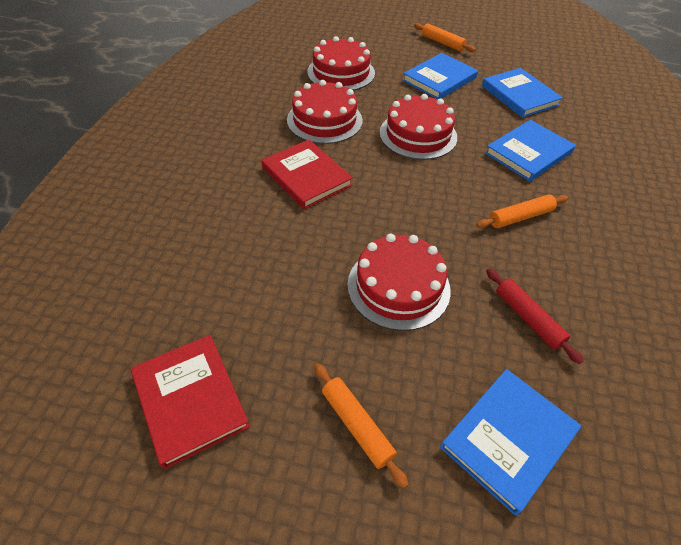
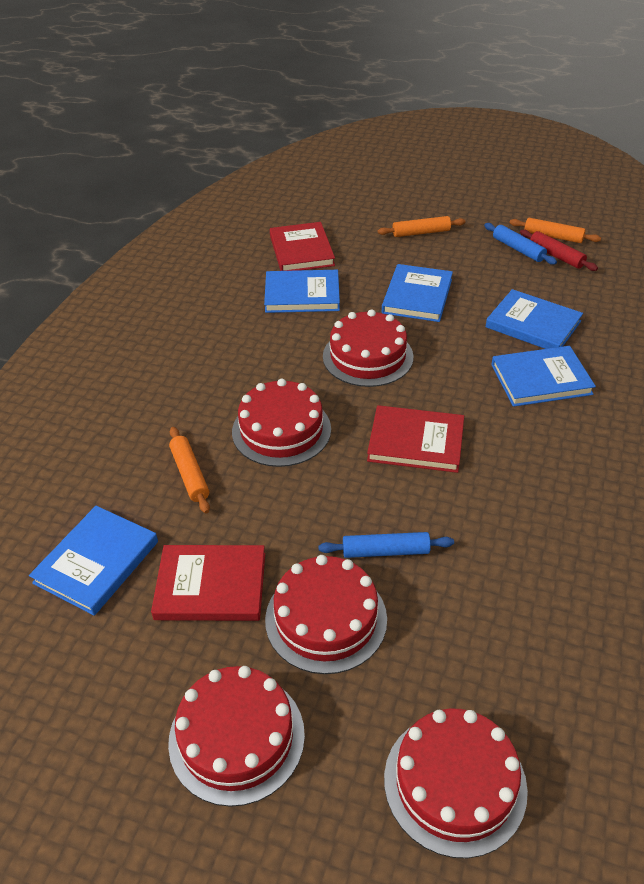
blue book: [403,53,478,99] [440,369,581,515] [482,68,563,118] [485,120,576,182] = 4 -> [29,506,158,616] [264,270,340,313] [382,264,453,322] [486,289,583,349] [491,346,596,407] = 5
blue rolling pin: none = 0 -> [319,532,454,558] [484,223,557,265] = 2
red book: [131,335,250,469] [261,139,353,209] = 2 -> [151,545,265,621] [270,222,335,271] [367,405,464,473] = 3
red cake: [287,80,363,144] [307,36,375,90] [347,234,451,331] [380,94,457,160] = 4 -> [168,666,305,807] [232,378,331,467] [265,555,387,674] [323,309,414,387] [384,708,528,858] = 5

